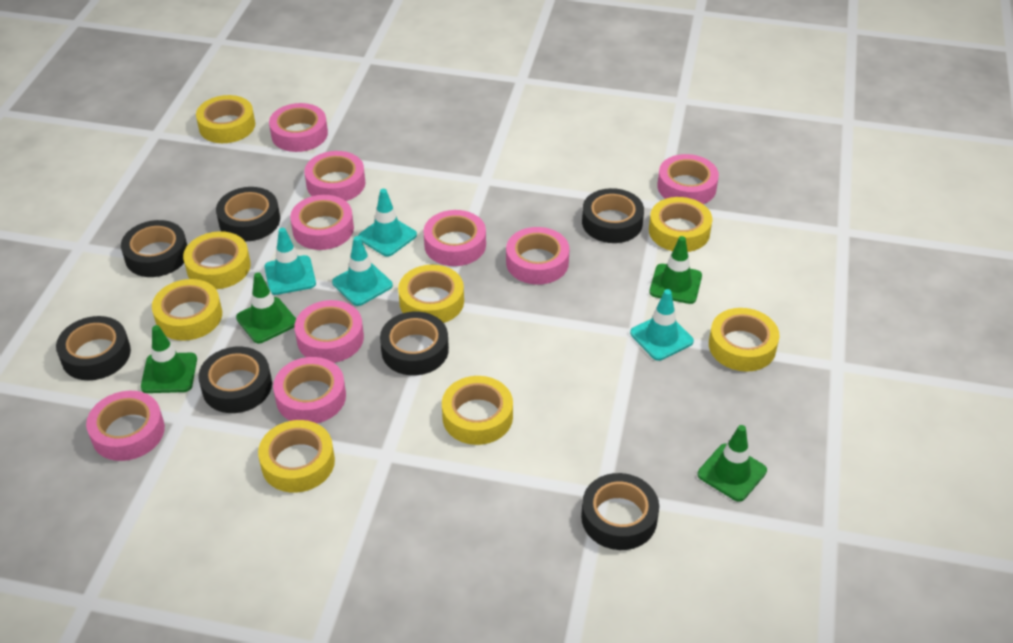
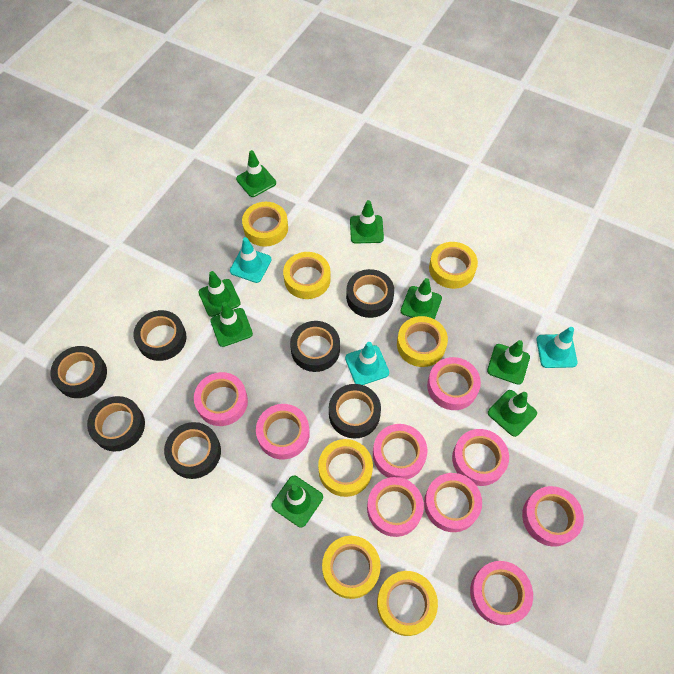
green traffic cone: [141,325,197,393] [236,272,296,343] [649,236,702,304] [698,425,767,502] = 4 -> [199,271,241,317] [210,302,253,347] [236,150,276,197] [272,476,323,527] [350,200,384,243] [401,278,442,319] [487,340,530,385] [488,390,537,437] = 8
turquoise traffic cone: [264,228,316,295] [332,236,393,306] [358,189,417,257] [630,289,694,361] = 4 -> [230,237,272,283] [345,342,389,385] [536,327,578,368] = 3
yellow tape: [152,279,222,341] [183,231,250,289] [196,95,255,143] [258,420,335,493] [398,265,464,323] [442,376,513,445] [649,197,712,252] [709,308,779,372] = 8 -> [242,202,288,247] [283,252,331,299] [318,439,373,497] [322,536,381,599] [377,571,438,636] [397,316,448,367] [429,242,478,289] = 7

